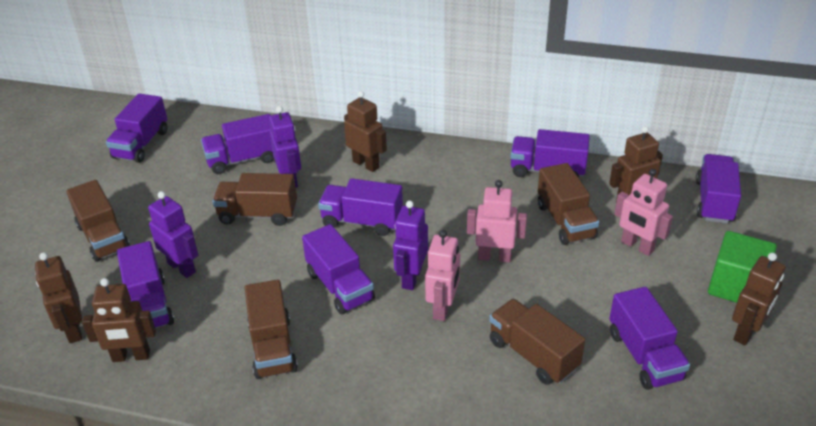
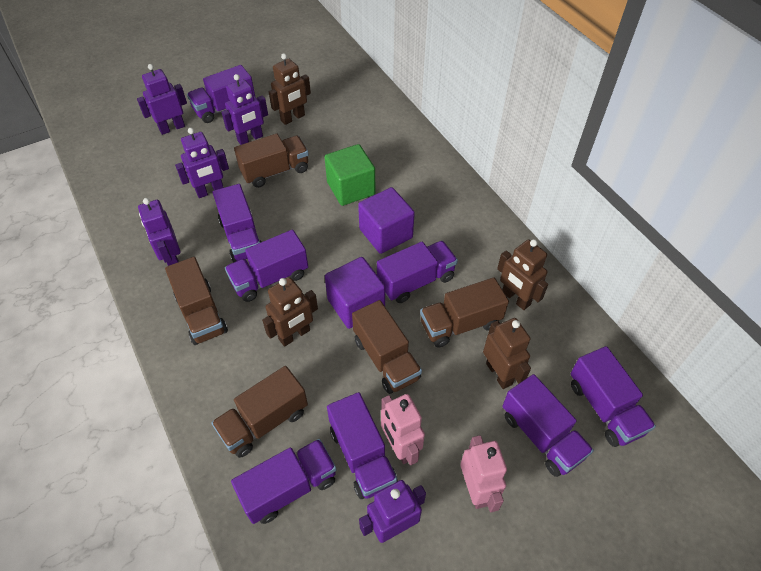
brown robot: [35,252,82,343] [82,278,156,362] [344,91,387,172] [609,126,663,201] [732,253,785,346] = 5 -> [262,277,318,347] [269,53,311,125] [483,318,531,389] [497,239,548,310] = 4
pink robot: [425,230,460,321] [467,180,527,262] [614,169,673,256] = 3 -> [381,394,425,465] [460,435,507,512] = 2
purple cube: none = 0 -> [325,257,385,329] [358,187,415,254] = 2
purple robot: [148,191,198,278] [269,106,301,188] [393,201,428,290] = 3 -> [137,64,187,135] [138,198,181,266] [175,128,229,198] [222,74,268,145] [359,480,426,543] = 5

